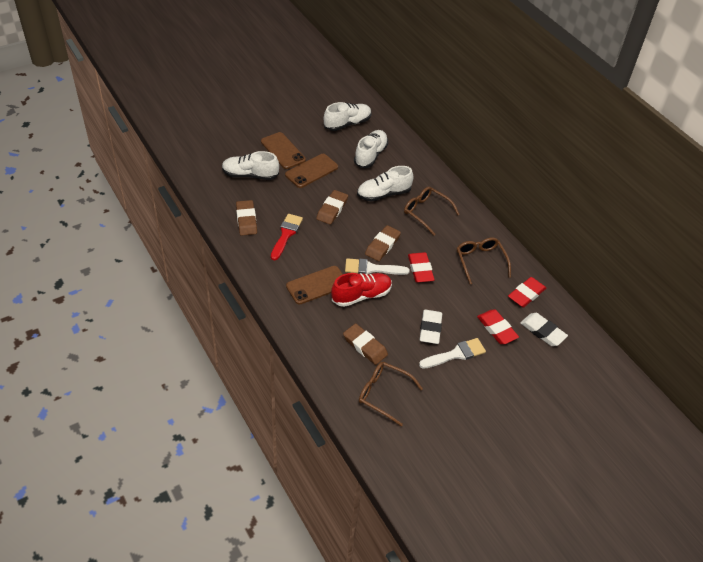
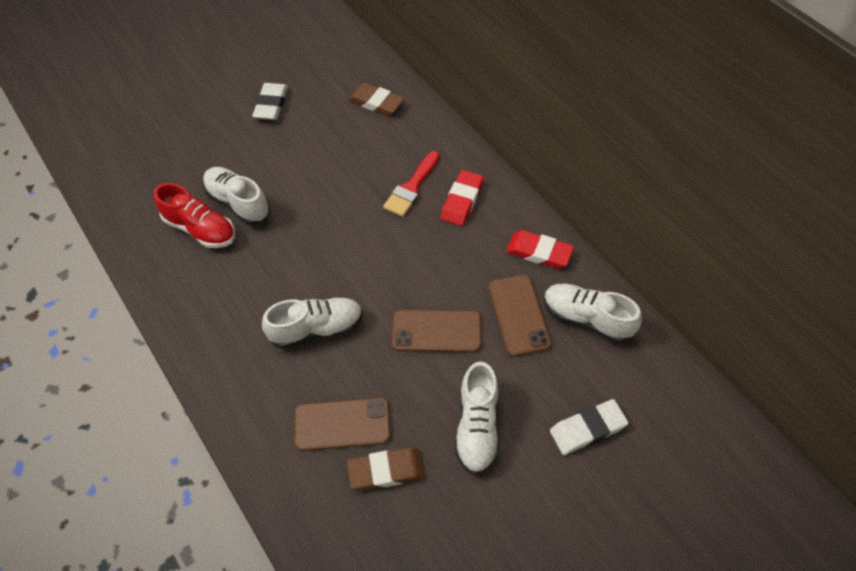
brown eraser: [236,200,257,236] [316,190,348,225] [343,323,388,365] [365,225,401,261] = 4 -> [347,448,425,491] [348,83,404,116] = 2
brown glasses: [359,362,423,426] [404,187,460,236] [457,237,511,284] = 3 -> none = 0
red eraser: [408,252,435,283] [477,309,519,344] [508,277,546,307] = 3 -> [440,170,484,226] [506,230,574,269] = 2
white brush: [345,258,410,275] [419,338,486,368] = 2 -> none = 0

